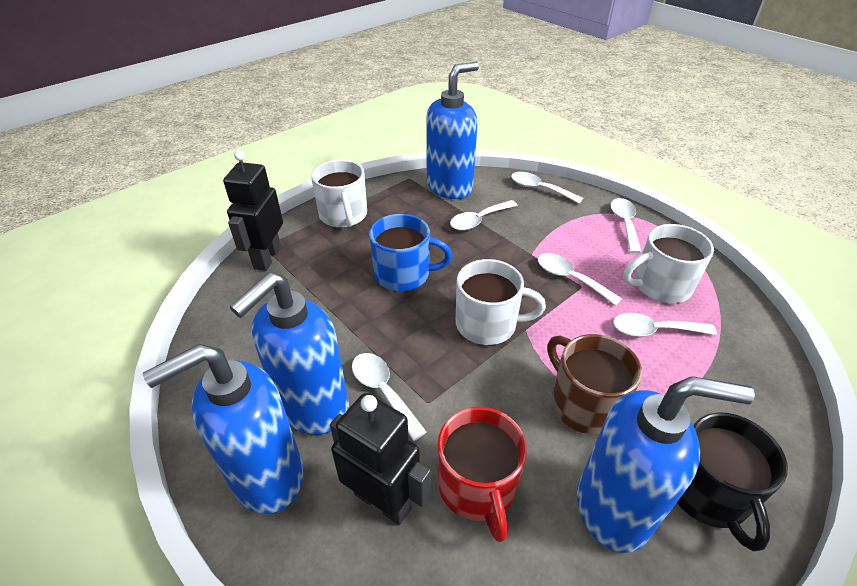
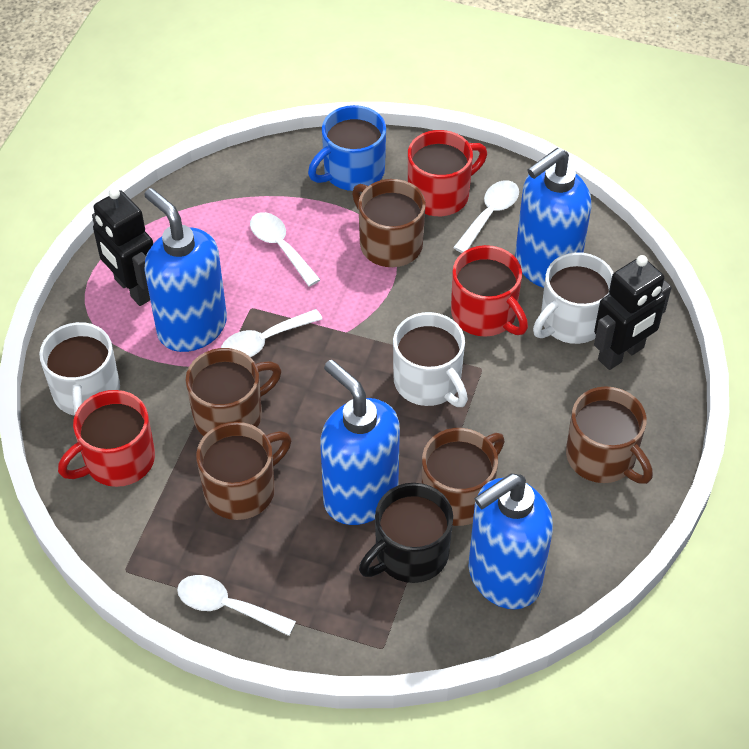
brown mug: [548,334,642,434] = 1 -> [186,348,281,436] [196,422,291,520] [352,179,426,267] [422,428,505,526] [566,386,653,484] = 5
red mug: [438,406,527,542] = 1 -> [58,390,155,487] [408,130,487,216] [451,245,528,337] = 3
white spoon: [352,353,427,441] [450,200,518,231] [511,172,583,204] [538,253,622,306] [610,198,642,253] [613,313,717,337] = 6 -> [177,575,296,636] [221,309,322,357] [250,212,321,287] [453,180,519,253] = 4

